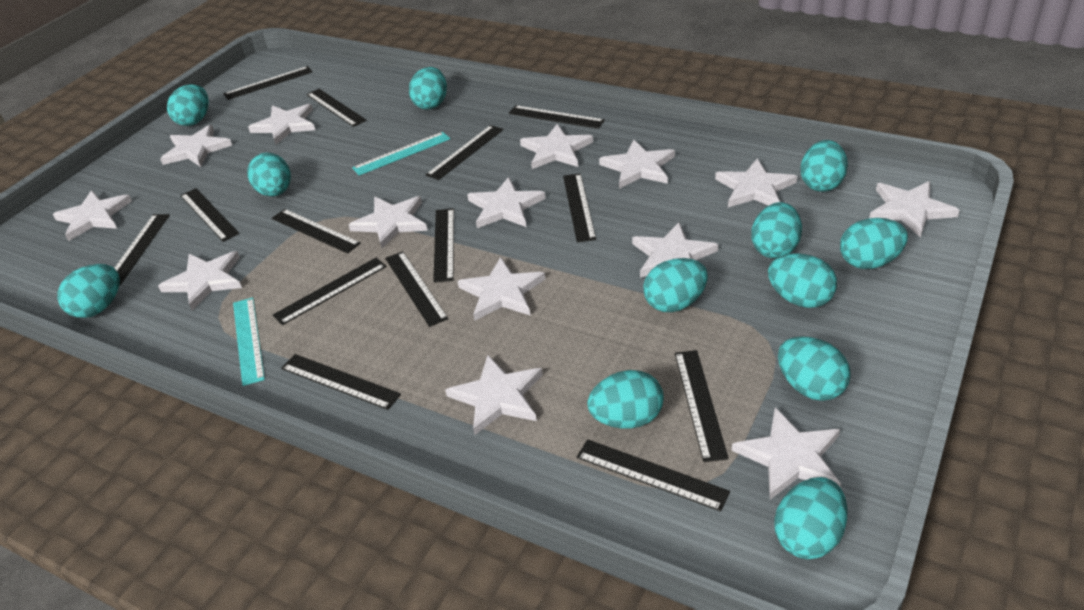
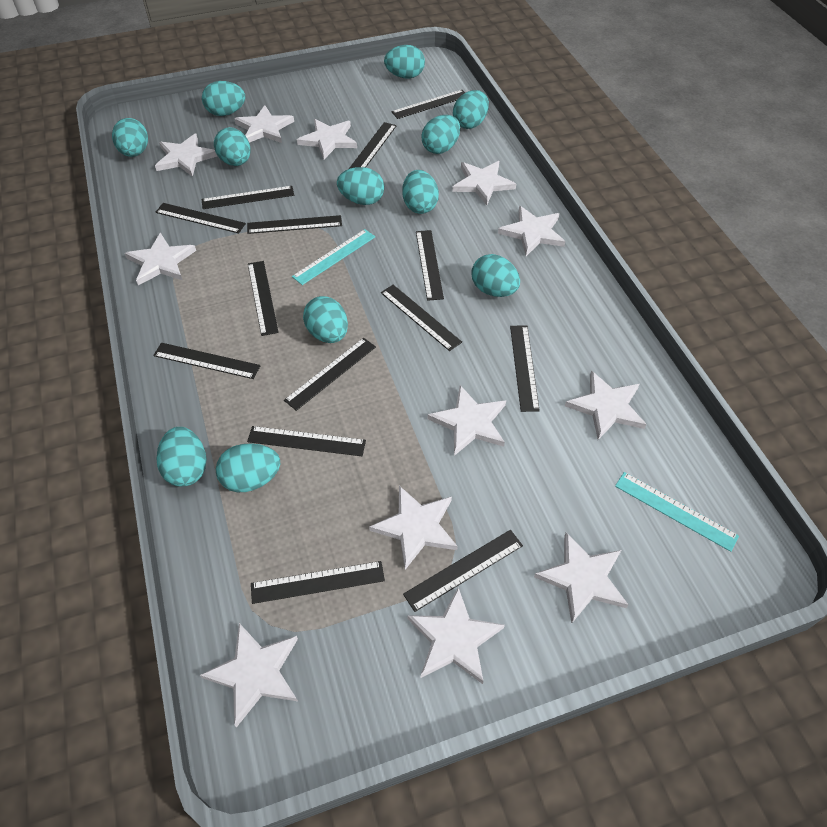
white star: [53,190,132,241] [158,251,242,310] [160,124,232,167] [248,104,315,144] [349,196,428,249] [445,355,543,435] [457,257,545,321] [467,177,546,228] [520,124,593,169] [599,140,675,189] [632,222,718,278] [715,159,797,207] [732,407,841,500] [869,181,960,238] = 14 -> [125,233,196,285] [155,134,217,177] [200,623,298,728] [234,105,294,143] [297,119,357,159] [369,486,458,570] [407,587,505,684] [428,385,506,456] [452,161,516,205] [498,206,565,256] [534,533,628,624] [565,371,647,440] = 12

